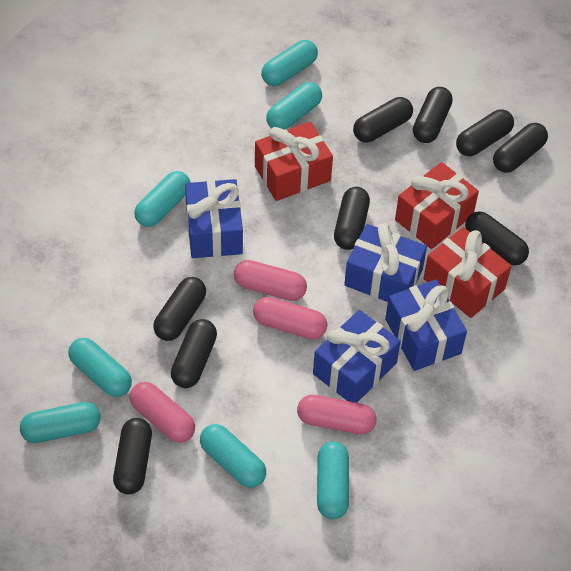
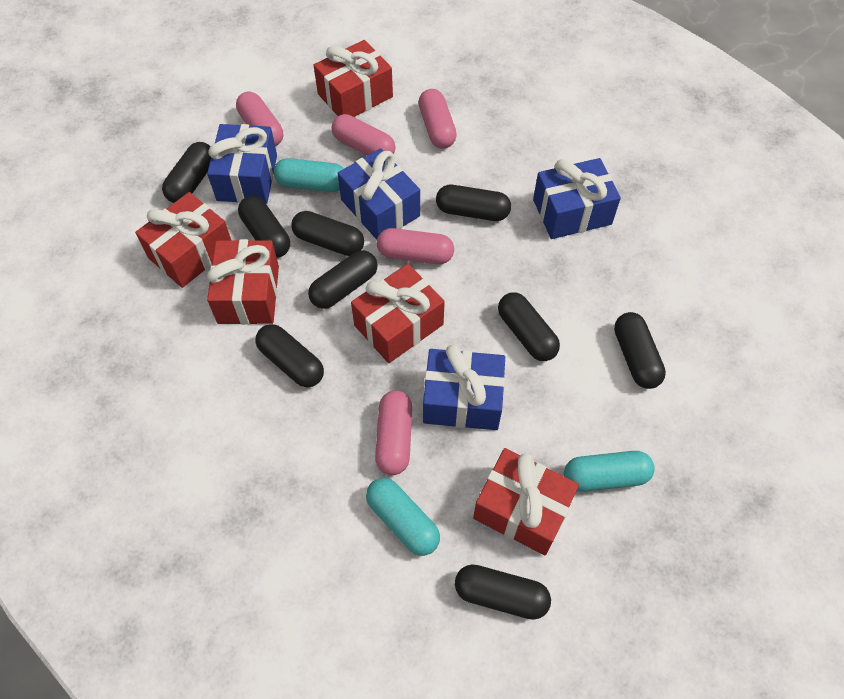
pink capsule: [130,382,195,443] [234,260,307,301] [253,297,328,340] [297,395,376,435] = 4 -> [236,92,283,146] [332,114,396,156] [375,391,412,475] [377,228,454,264] [418,89,457,148] = 5
red gift: [255,122,333,201] [395,162,479,249] [423,227,511,318] = 3 -> [135,192,232,288] [207,239,279,325] [314,40,393,117] [351,264,445,363] [473,448,579,555] = 5
turquoise capsule: [20,402,101,443] [68,338,132,397] [134,171,191,227] [200,424,266,488] [261,40,318,86] [266,82,322,130] [317,442,349,519] = 7 -> [273,158,344,192] [366,478,440,556] [564,451,655,492] = 3

